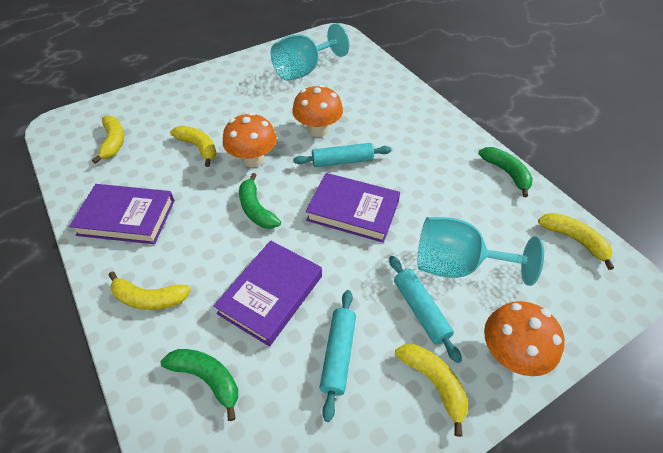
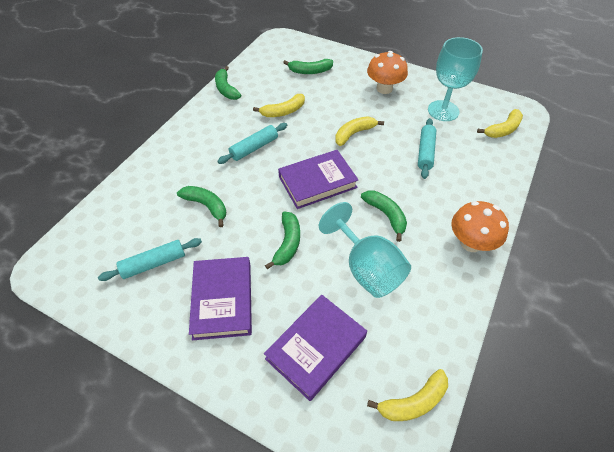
green banana: [161,349,238,421] [239,173,281,229] [478,147,533,197] = 3 -> [177,186,226,227] [215,66,241,100] [265,212,300,269] [283,59,333,74] [361,190,407,242] = 5
orange mushroom: [223,112,277,167] [292,84,343,137] [484,301,565,376] = 3 -> [367,51,408,94] [451,201,509,252] = 2
yellow banana: [92,115,124,164] [109,271,191,310] [170,126,217,167] [395,344,468,437] [538,213,614,270] = 5 -> [253,94,305,117] [335,116,384,146] [367,369,448,421] [477,109,523,138] = 4

